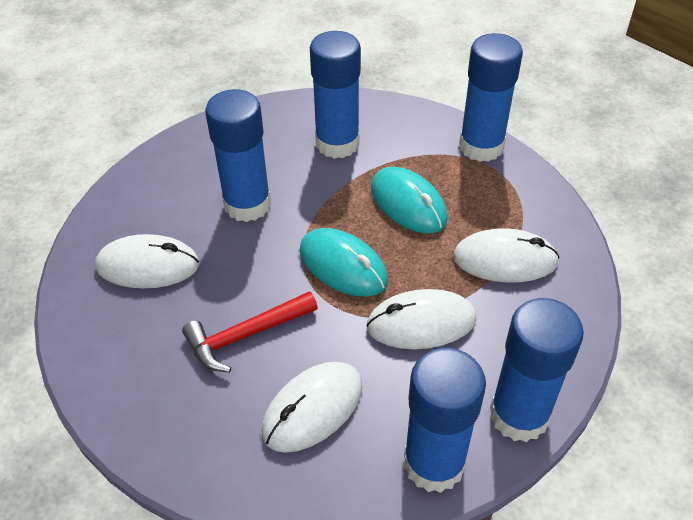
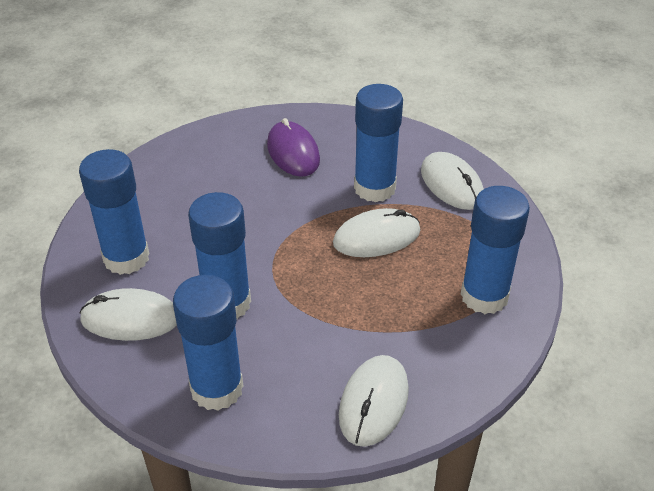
purple mouse: none = 0 -> [267,118,320,177] = 1
red hammer: [182,291,318,373] = 1 -> none = 0
turquoise mouse: [299,228,388,297] [371,167,448,233] = 2 -> none = 0

